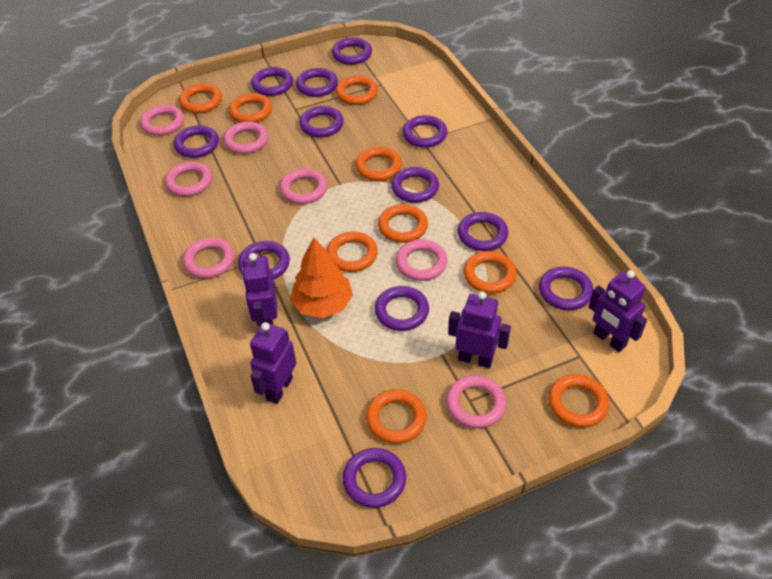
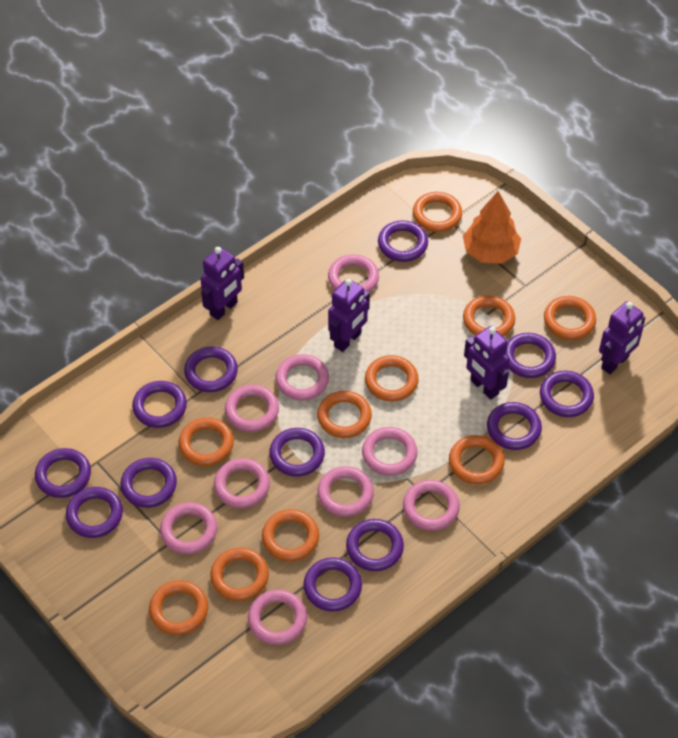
orange ring: [179,83,222,113] [229,93,272,123] [327,232,378,272] [336,75,378,105] [355,147,402,181] [366,389,427,444] [378,204,428,243] [463,251,517,293] [548,374,609,428] = 9 -> [149,580,208,635] [179,417,234,466] [210,548,269,601] [262,509,319,561] [317,391,372,438] [365,355,419,402] [413,192,462,232] [449,435,505,484] [463,296,515,336] [544,296,596,340] = 10
pink ring: [140,105,184,136] [165,161,212,197] [183,238,234,278] [223,121,268,154] [280,168,327,204] [396,240,448,281] [446,375,506,428] = 7 -> [160,502,217,554] [214,458,270,508] [225,385,279,432] [248,590,307,645] [276,354,329,400] [317,466,374,517] [328,254,379,292] [362,427,417,476] [403,480,460,531] = 9

